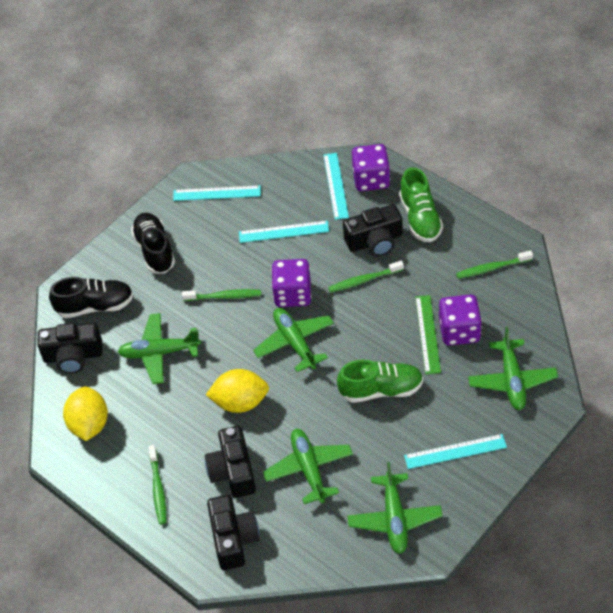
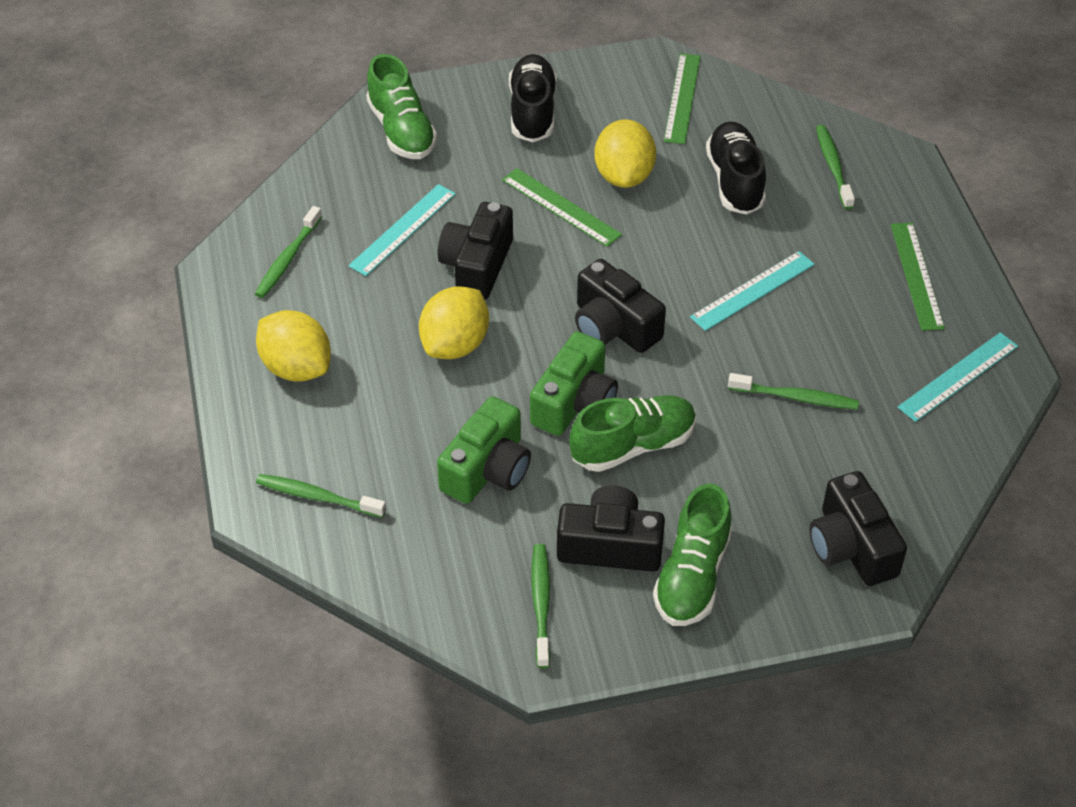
green camera: none = 0 -> [437,396,531,504] [530,332,618,436] = 2
green plane: [118,313,201,384] [253,308,334,372] [263,429,353,504] [347,462,442,554] [468,327,558,410] = 5 -> none = 0
green ruler: [415,295,441,374] = 1 -> [502,168,622,247] [664,53,701,144] [891,222,945,331] = 3
green shoe: [337,359,423,403] [399,167,443,242] = 2 -> [366,54,438,159] [569,395,696,472] [653,484,732,626] = 3
green toothbrush: [148,445,166,524] [182,289,261,301] [328,261,404,293] [456,250,533,279] = 4 -> [255,206,322,298] [256,474,386,518] [531,544,550,668] [728,373,859,410] [816,125,855,209] = 5
purple dice: [272,259,312,307] [352,144,390,191] [439,294,482,346] = 3 -> none = 0
turquoise ruler: [173,186,261,201] [239,221,329,243] [323,153,349,220] [404,434,507,469] = 4 -> [348,184,456,276] [690,251,815,331] [898,332,1018,422] = 3
yellow lemon: [63,386,108,441] [206,369,269,413] = 2 -> [256,310,331,381] [419,286,489,359] [594,119,656,188] = 3

